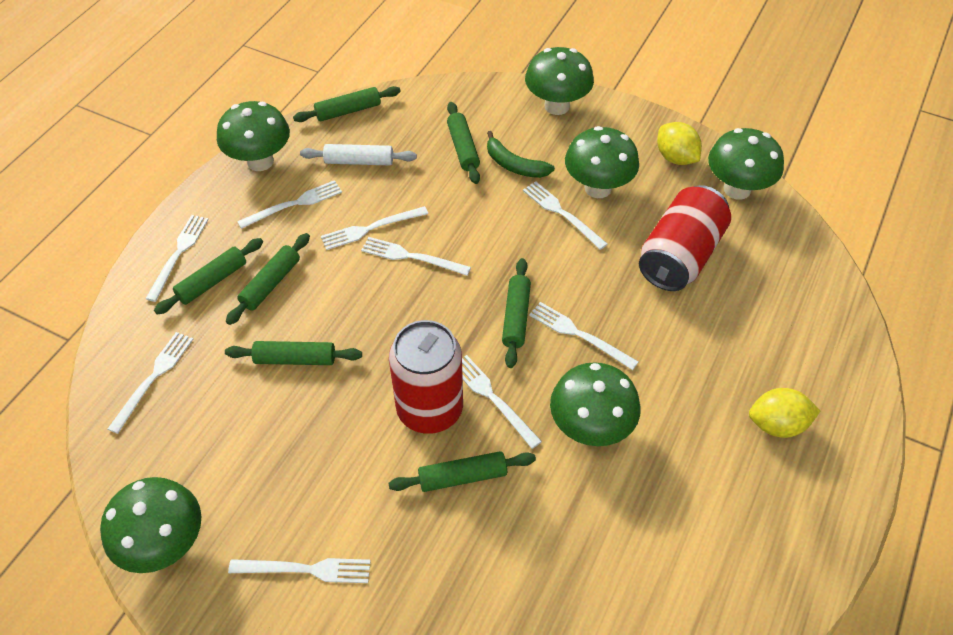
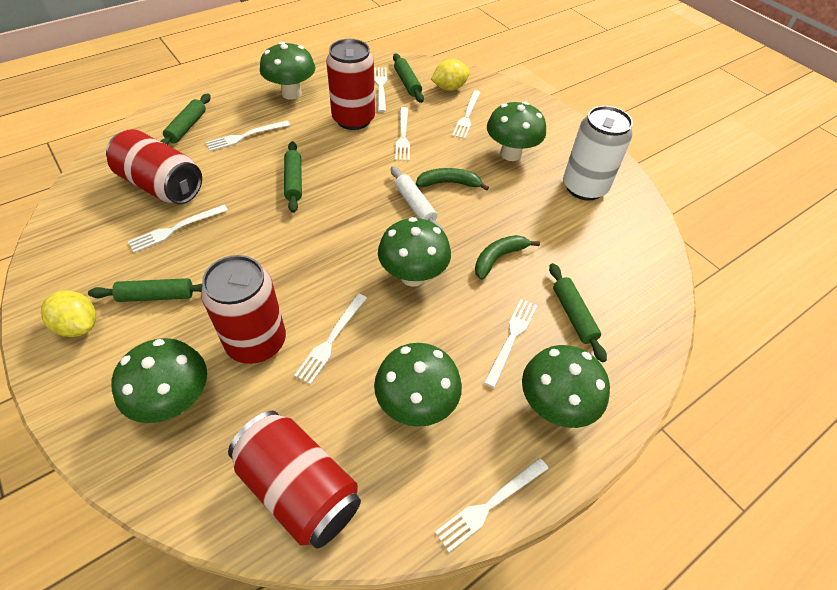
green banana: [487,131,555,178] = 1 -> [416,168,489,191] [475,235,540,280] = 2
green rolling pin: [154,238,263,315] [225,341,362,365] [226,233,310,325] [293,86,401,122] [388,451,536,492] [447,102,480,184] [502,258,531,368] = 7 -> [88,278,203,302] [160,94,211,145] [284,141,302,213] [393,53,424,103] [549,263,607,362] = 5
red can: [389,320,463,434] [639,185,731,291] = 2 -> [106,129,202,204] [201,255,286,364] [228,411,361,549] [326,39,375,130] = 4
white can: none = 0 -> [563,106,633,200] = 1
white fork: [108,332,194,434] [145,215,209,302] [228,558,371,583] [237,180,342,229] [321,206,428,250] [361,237,471,276] [462,355,542,449] [523,181,608,250] [529,302,638,370] = 9 -> [128,205,228,253] [206,120,290,151] [294,294,367,384] [374,67,387,112] [395,107,410,161] [435,458,549,552] [452,90,481,139] [484,299,537,388] = 8

